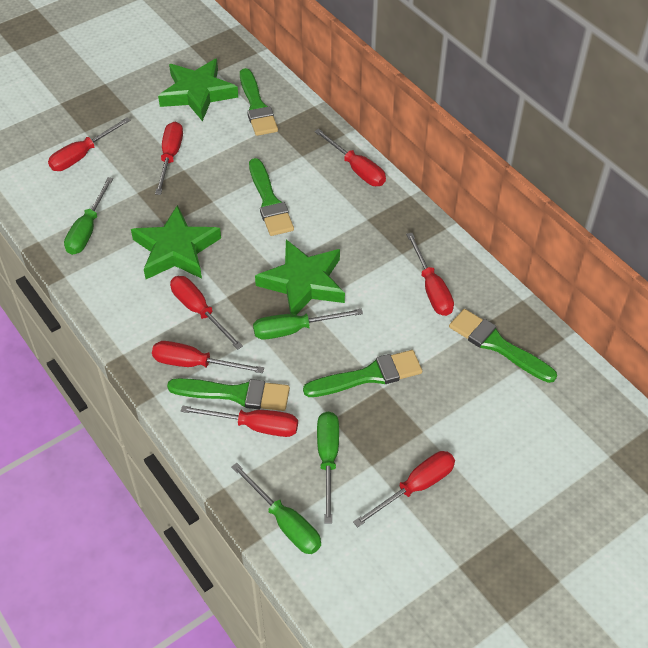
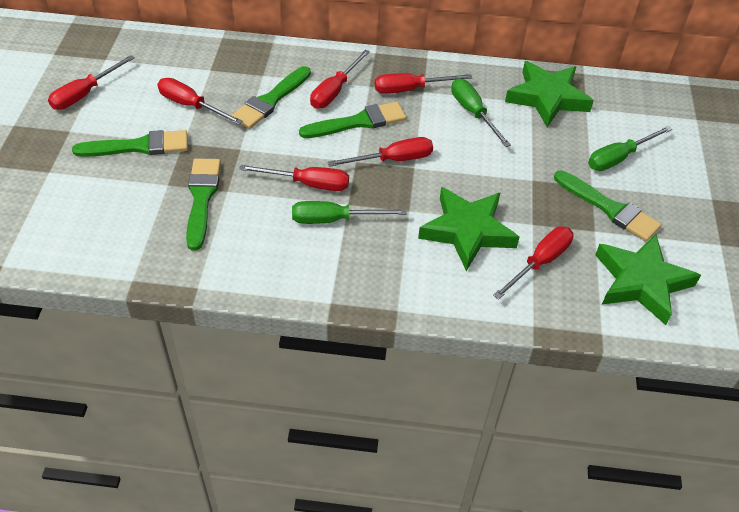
green screwdriver: [64,177,113,255] [231,463,321,554] [253,309,363,340] [317,412,339,524] = 4 -> [292,201,407,224] [451,79,511,147] [588,126,672,171] = 3
red screwdriver: [48,118,131,171] [152,341,264,373] [155,122,183,195] [170,276,243,350] [181,405,298,437] [314,129,386,186] [353,451,455,528] [406,233,454,316] = 8 -> [48,55,135,110] [157,78,243,125] [239,165,349,191] [310,50,370,109] [328,137,433,167] [375,73,473,94] [493,226,574,300] = 7

